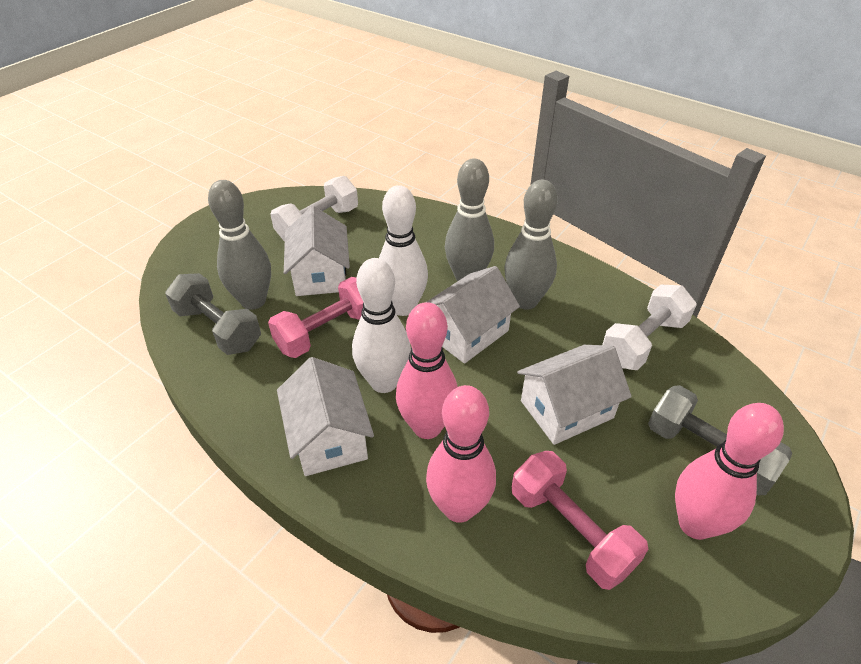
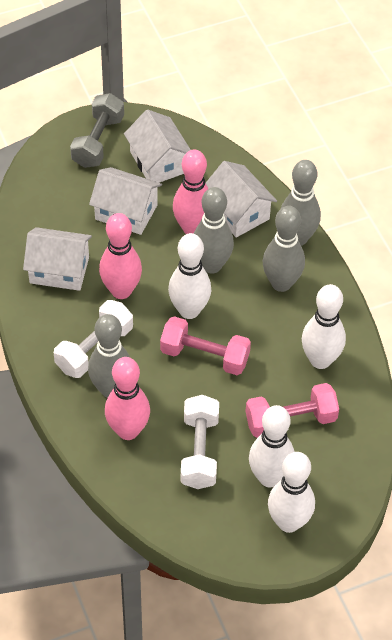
grey bowling pin: [208,180,271,310] [445,158,494,281] [505,180,558,310] = 3 -> [88,314,130,398] [194,187,234,274] [263,206,305,292] [281,160,321,246] = 4
grey dumbbell: [165,273,261,355] [648,385,792,495] = 2 -> [70,93,124,168] = 1
white bowling pin: [352,258,411,393] [379,185,428,316] = 2 -> [168,233,211,319] [249,405,295,487] [268,452,315,533] [302,284,346,369] = 4

